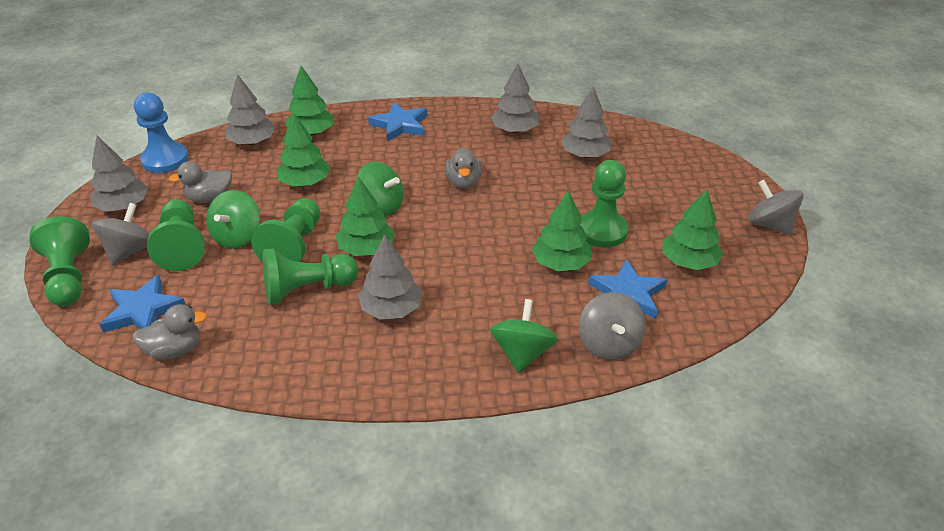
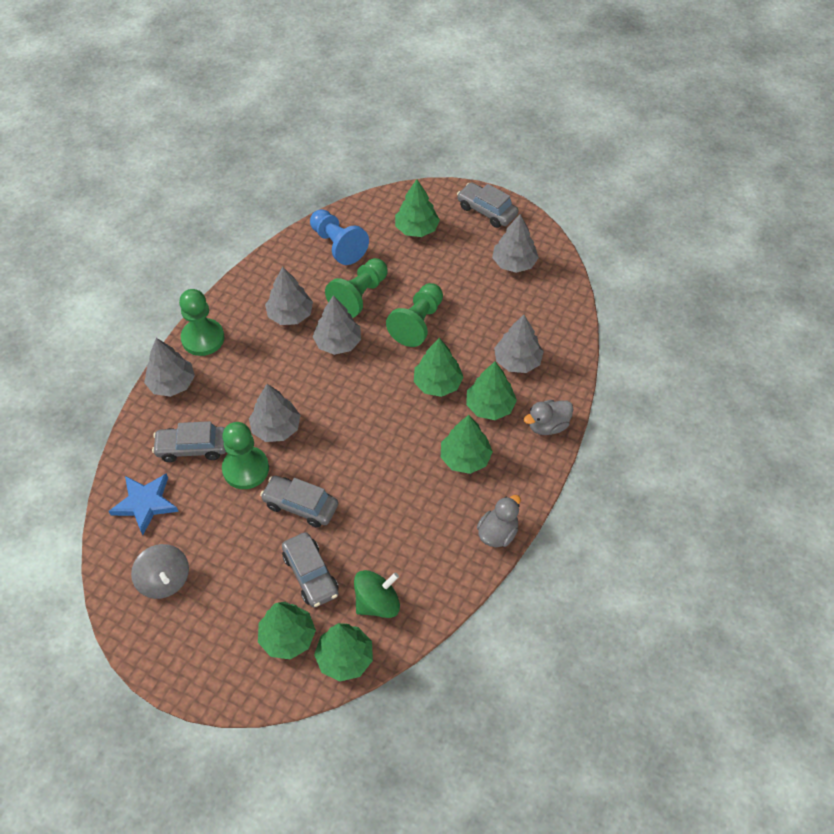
blue star: [100,275,186,332] [368,102,427,142] [588,259,668,319] = 3 -> [109,473,179,535] = 1
green pawn: [29,216,90,306] [147,199,205,271] [251,198,320,262] [263,248,358,305] [580,160,629,248] = 5 -> [179,289,224,356] [222,422,269,489] [325,258,388,318] [386,283,443,347] = 4
green spinning top: [206,190,260,249] [356,162,403,216] [490,299,558,373] = 3 -> [354,570,400,618] = 1
green tree: [277,113,330,186] [285,66,334,136] [336,177,395,256] [532,190,592,271] [662,189,723,270] = 5 -> [258,602,316,660] [314,623,373,682] [395,179,440,237] [414,338,463,397] [441,415,493,474] [466,361,517,420] = 6
grey car: none = 0 -> [152,421,226,462] [260,476,338,528] [282,532,339,608] [457,182,518,228] = 4
grey duck: [132,304,207,360] [169,161,232,203] [445,147,482,189] = 3 -> [477,495,521,547] [524,400,573,435] = 2
grey spinning top: [92,203,150,265] [579,292,646,360] [748,180,804,235] = 3 -> [131,544,189,599] = 1
grey tree: [90,136,148,212] [225,74,276,145] [358,235,422,319] [491,64,539,133] [561,86,612,158] = 5 -> [144,338,195,397] [249,384,300,442] [265,267,313,325] [313,296,361,355] [492,214,539,273] [494,315,544,373] = 6

